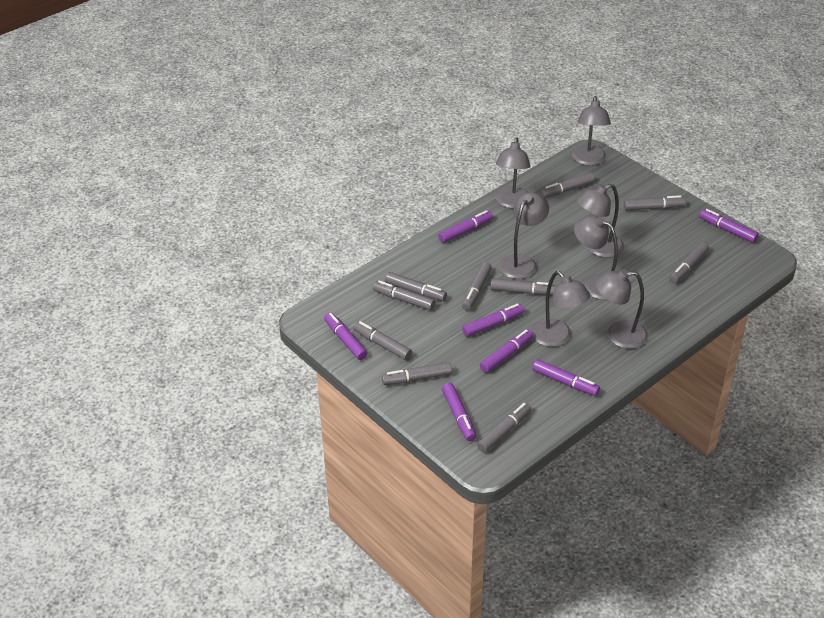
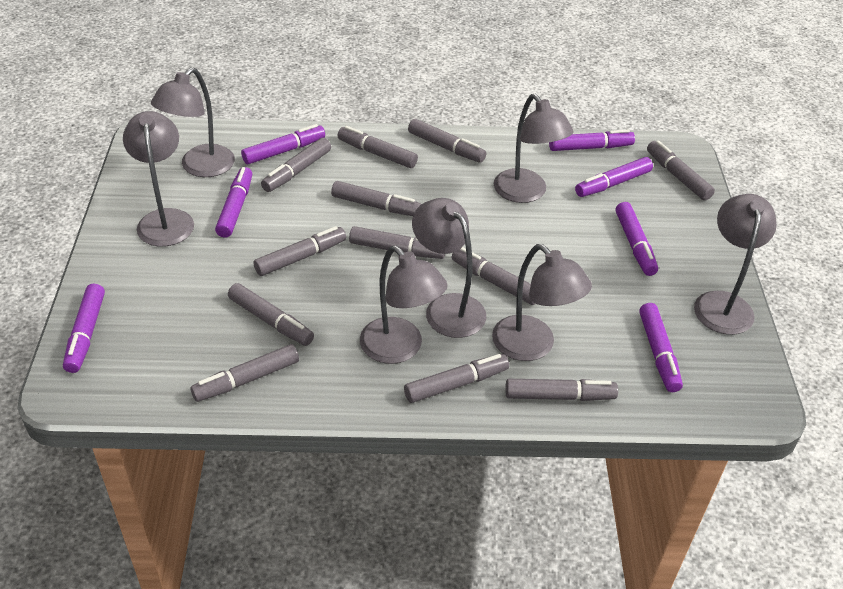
grey marker: [353,321,412,360] [373,280,435,310] [382,362,452,385] [385,272,447,301] [462,262,492,310] [477,402,531,452] [490,278,556,295] [540,172,595,198] [624,195,686,210] [669,242,709,283] = 10 -> [190,344,299,402] [228,283,314,346] [254,226,346,276] [261,137,331,192] [331,181,421,216] [338,126,418,168] [349,226,445,259] [404,354,509,403] [408,119,486,163] [452,247,536,305] [505,379,618,401] [647,140,715,201] = 12

